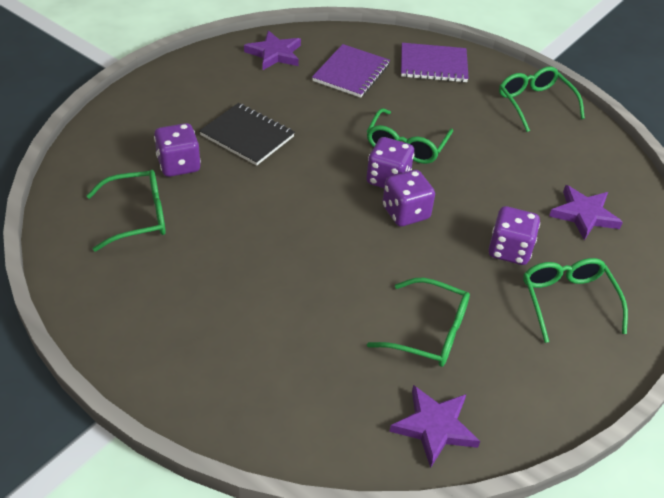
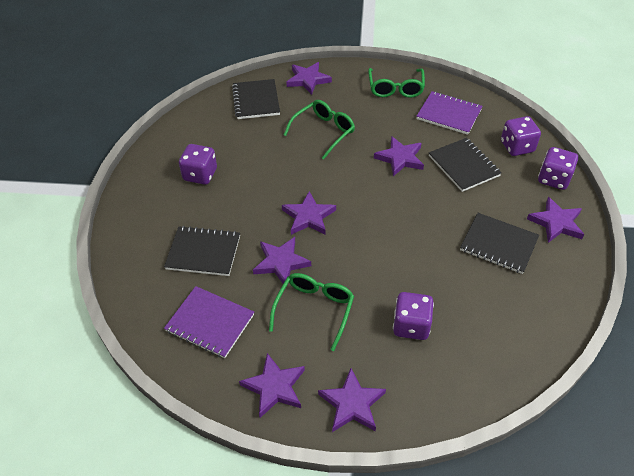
black notebook: [199,103,295,166] = 1 -> [164,226,240,276] [232,79,280,119] [429,138,501,192] [460,213,539,274] = 4
green glasses: [86,170,166,252] [367,108,453,164] [367,278,470,367] [499,66,585,132] [523,258,628,343] = 5 -> [269,273,354,351] [284,100,355,160] [368,68,425,98] = 3
purple star: [244,30,301,70] [389,385,480,468] [549,185,623,240] = 3 -> [239,353,305,418] [253,237,311,284] [282,191,336,235] [286,62,332,95] [318,368,386,432] [374,136,424,176] [527,197,584,243] = 7

